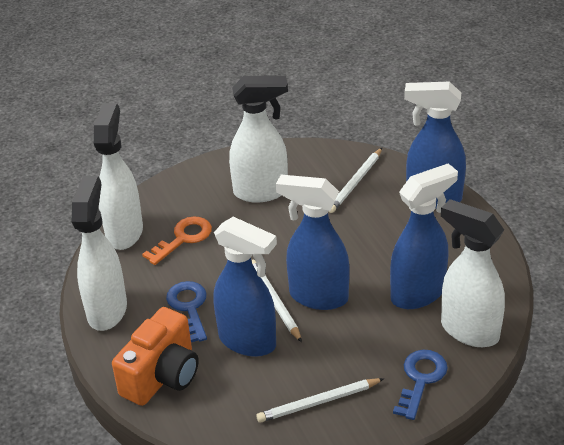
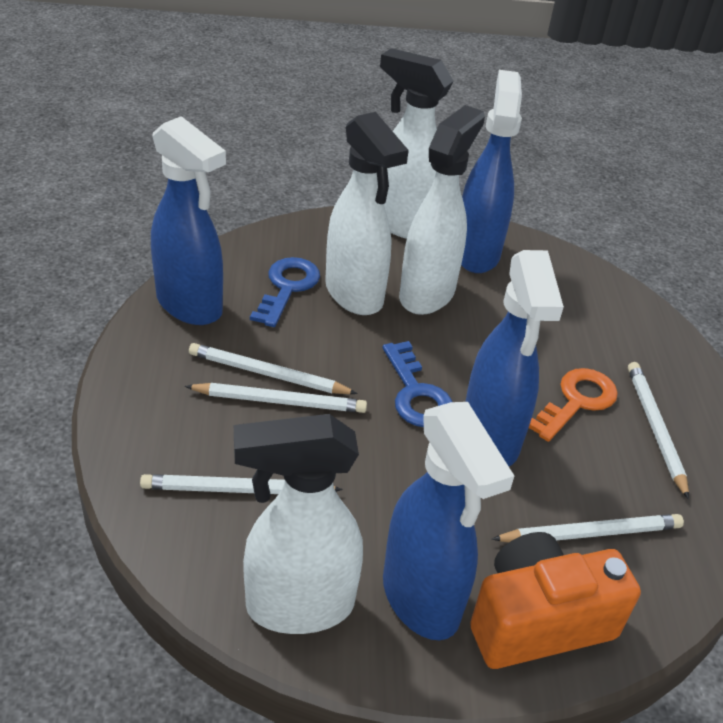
white pencil: [252,259,302,342] [256,378,384,423] [329,148,382,213] = 3 -> [140,474,343,494] [185,383,367,413] [189,343,358,394] [492,514,684,542] [628,362,689,500] = 5

